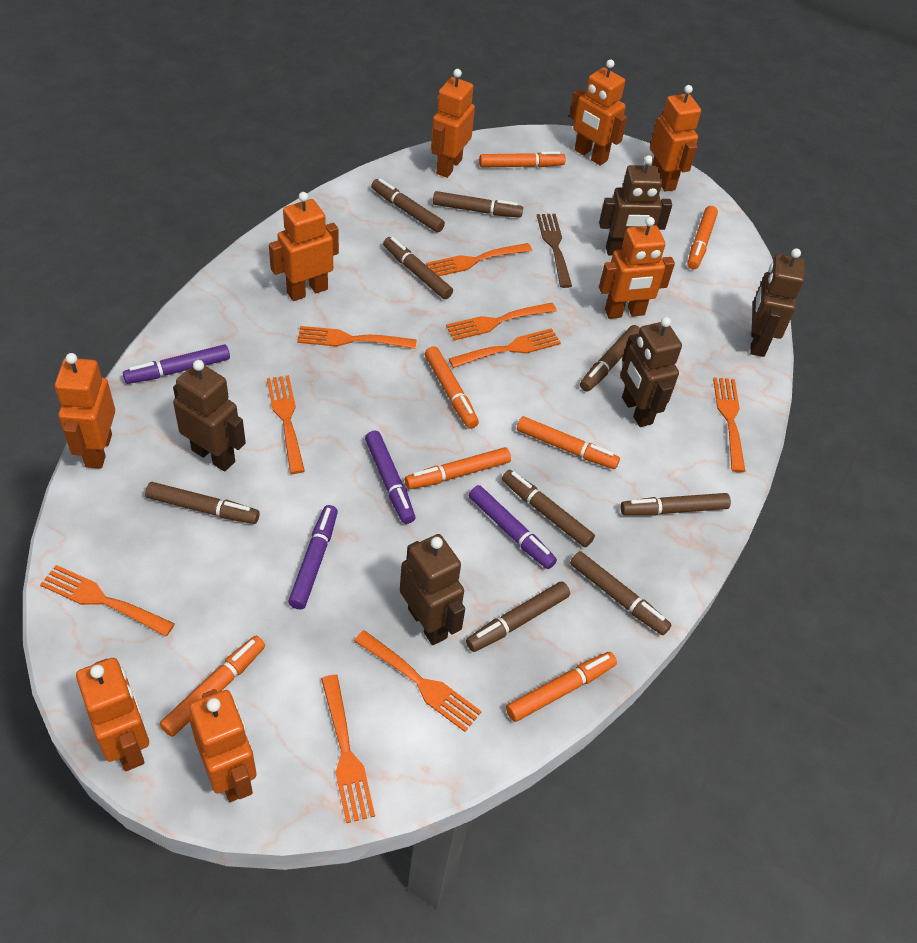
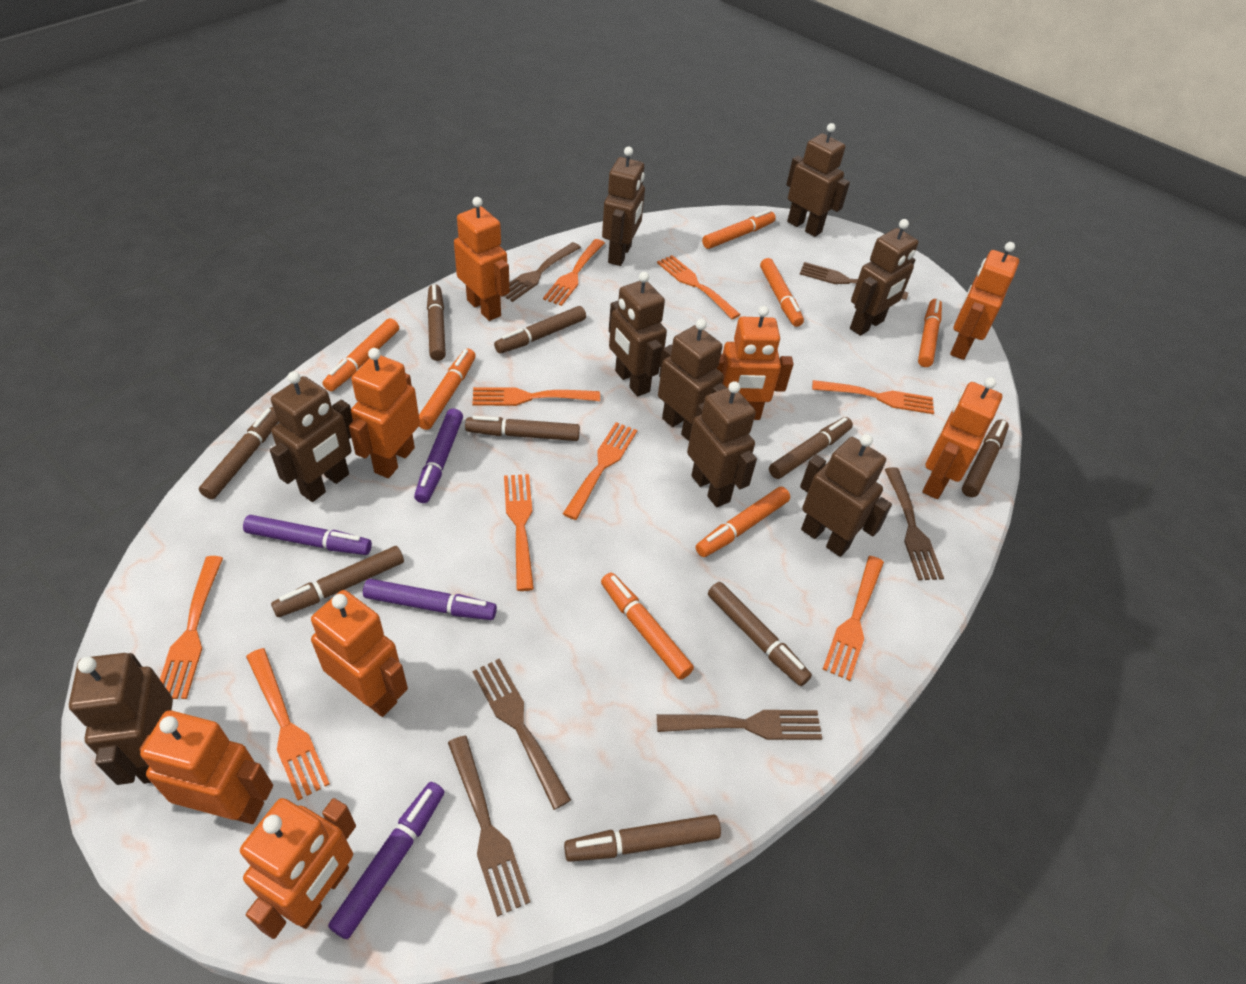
brown fork: [537,214,572,288] = 1 -> [448,735,530,917] [473,659,571,810] [503,242,581,302] [657,710,822,740] [800,262,908,300] [885,467,944,580] = 6
brown robot: [173,360,246,471] [400,534,465,645] [599,155,672,255] [620,317,682,427] [750,248,804,357] = 5 -> [69,653,173,785] [270,371,353,502] [602,146,645,266] [609,272,667,397] [658,319,727,441] [687,381,757,507] [786,123,850,237] [800,434,892,557] [850,219,918,336] = 9

